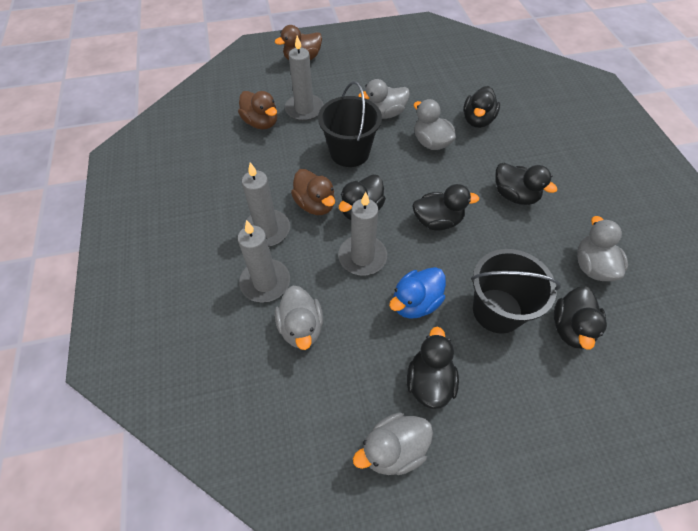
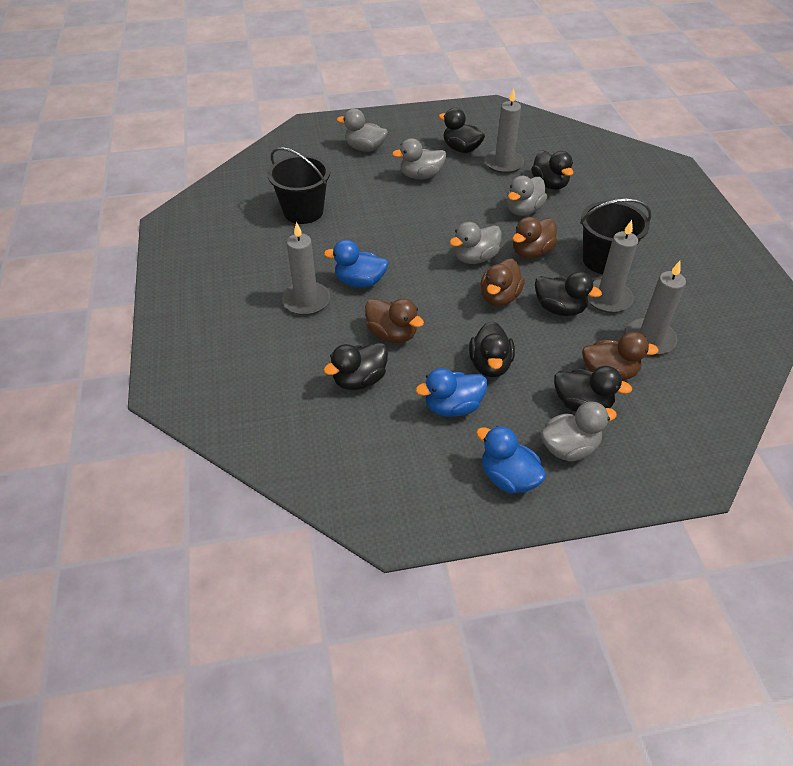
blue duck: [389,267,446,319] = 1 -> [324,240,388,288] [416,368,487,417] [476,426,546,494] = 3
brown duck: [238,91,277,130] [275,25,322,60] [291,169,335,215] = 3 -> [365,298,424,343] [480,259,525,307] [513,217,557,259] [582,332,659,381] = 4

